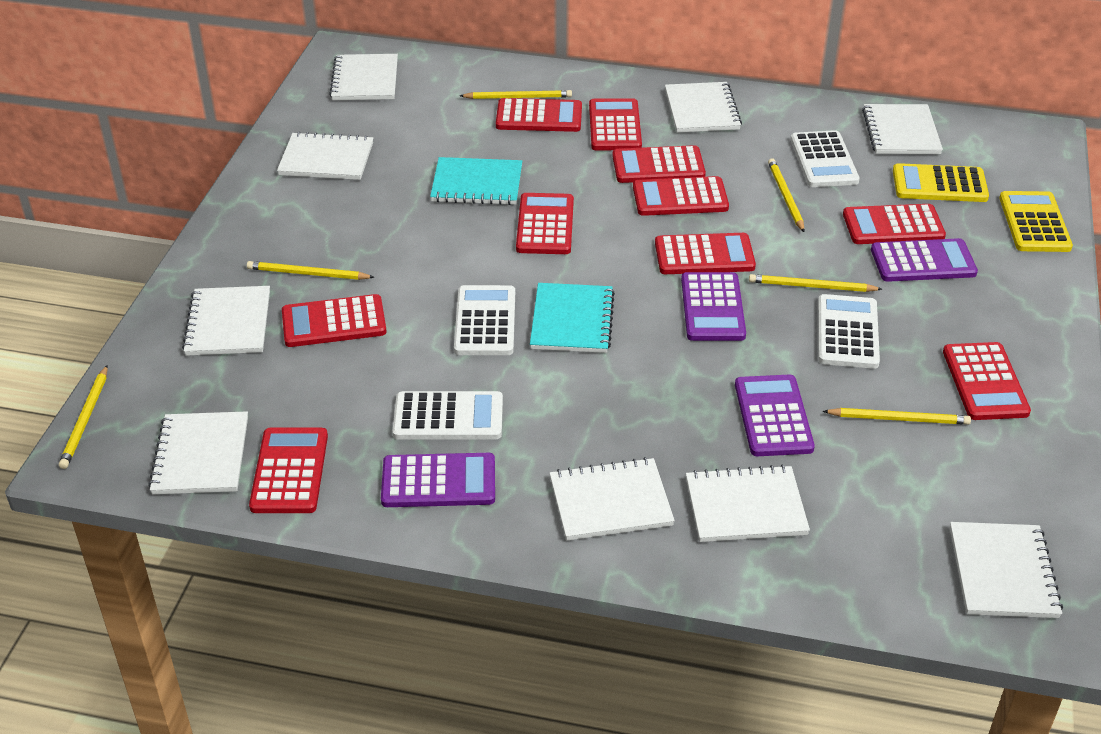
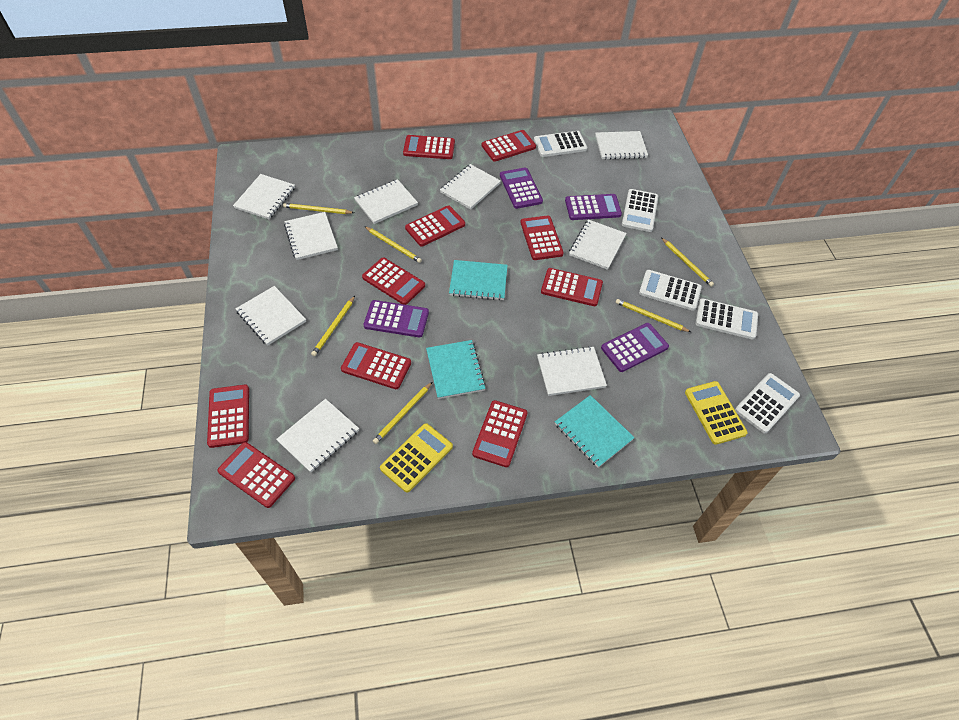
turquoise notebook: [430,157,522,205] [530,283,615,353] = 2 -> [426,340,486,399] [449,260,508,301] [555,395,635,468] = 3
white calculator: [393,391,503,440] [454,285,515,355] [790,130,860,187] [818,294,880,369] = 4 -> [534,131,588,157] [622,189,658,232] [639,270,702,311] [696,298,758,340] [735,373,800,433] = 5

